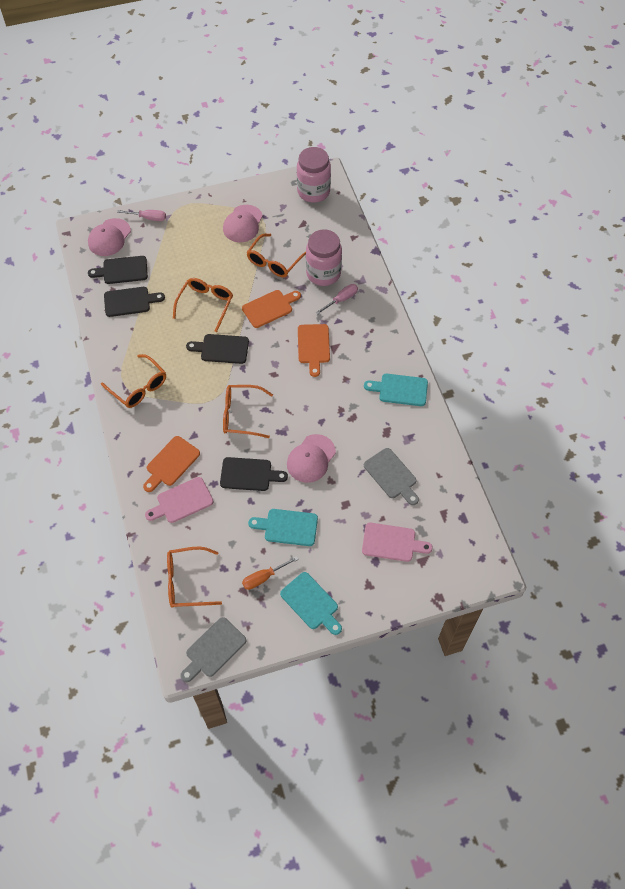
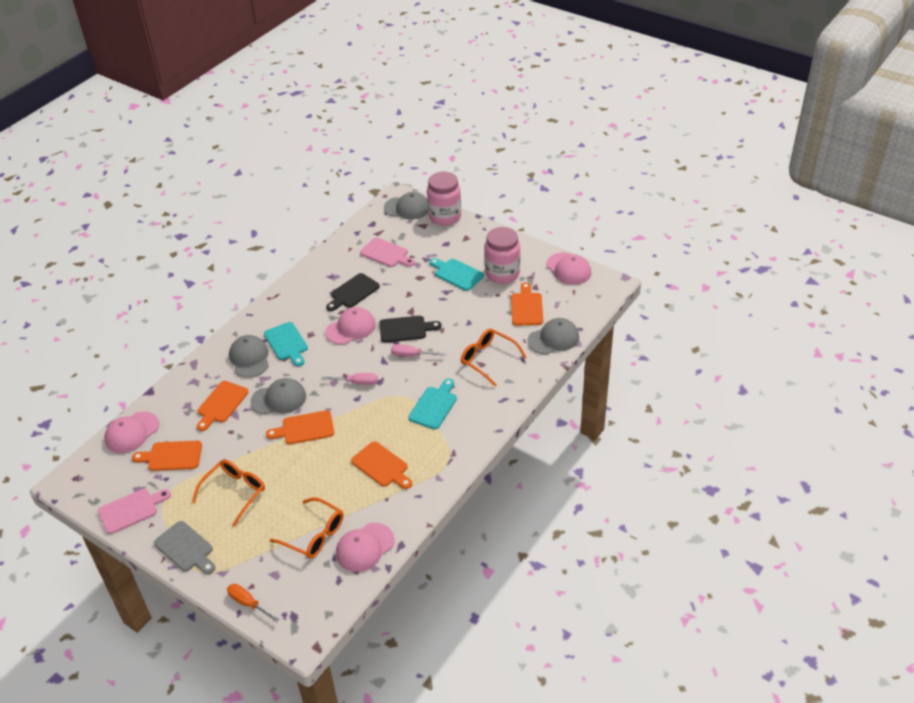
black cutting board: [88,256,148,284] [104,287,165,317] [186,334,249,364] [220,457,288,491] = 4 -> [326,273,380,311] [379,316,441,343] = 2
grey cap: none = 0 -> [229,335,269,378] [250,378,306,415] [384,192,428,219] [528,318,579,355] = 4
grey cutting board: [180,617,246,682] [364,448,419,505] = 2 -> [154,521,215,574] = 1
orange cutting board: [143,436,200,492] [242,290,301,328] [298,324,330,377] = 3 -> [132,441,202,471] [197,381,249,431] [266,410,334,444] [351,441,412,489] [511,282,543,325] = 5
orange glasses: [101,354,166,408] [167,546,222,608] [173,278,233,332] [223,385,273,438] [246,234,306,277] = 5 -> [192,460,265,527] [270,497,343,559] [461,329,527,387] = 3
pink cap: [88,218,131,256] [223,205,263,242] [287,434,336,483] = 3 -> [105,411,159,453] [325,307,376,345] [336,523,395,572] [546,253,591,285] = 4

